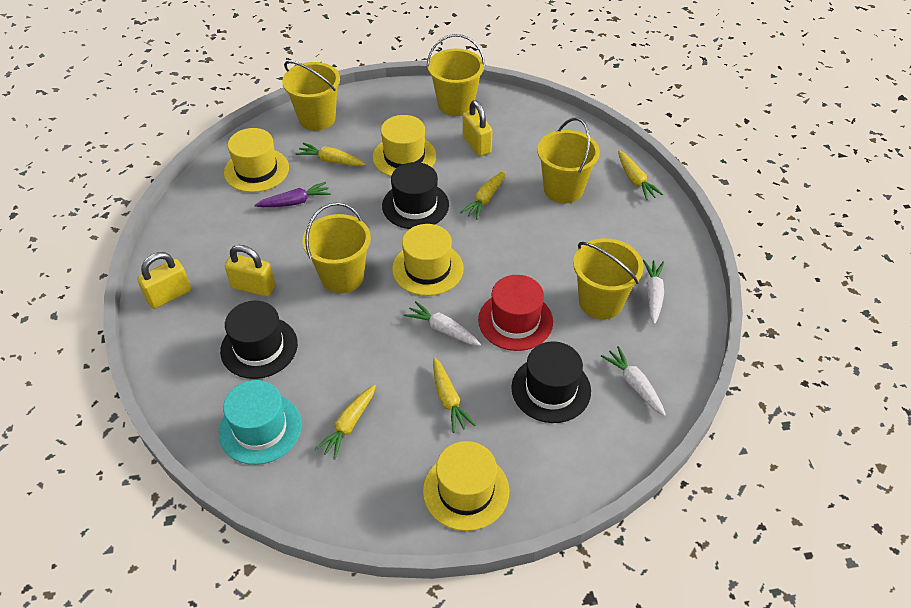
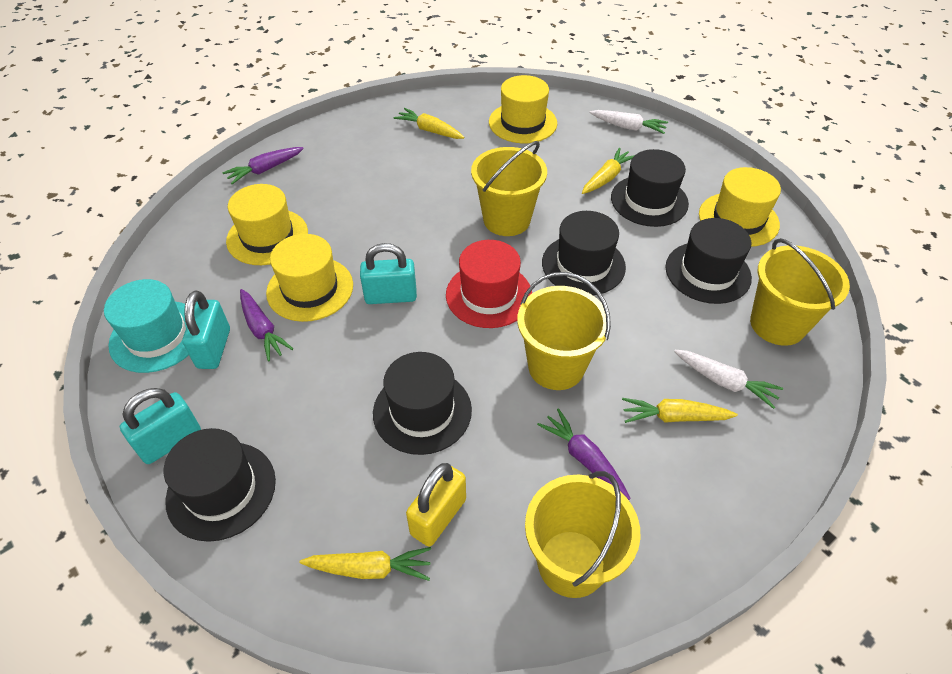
black hat: [220,301,298,379] [382,162,449,229] [511,342,591,423] = 3 -> [163,428,276,542] [373,352,472,455] [542,211,626,295] [611,149,689,227] [665,218,752,304] = 5
purple carrot: [254,182,331,207] = 1 -> [223,147,304,184] [240,289,293,362] [537,408,631,500] = 3
turquoise padlock: none = 0 -> [120,388,201,464] [182,291,230,369] [360,243,417,304] = 3
white carrot: [404,301,481,346] [601,346,666,416] [643,260,664,324] = 3 -> [589,110,668,134] [674,350,783,409] = 2
yellow bucket: [282,61,340,131] [302,202,371,293] [427,34,485,116] [537,118,600,203] [573,238,644,319] = 5 -> [471,141,547,236] [517,272,611,390] [525,471,641,598] [750,238,850,346] = 4
yellow carrot: [296,143,366,166] [315,384,376,460] [433,357,475,433] [460,171,506,220] [618,151,663,200] = 5 -> [299,547,431,581] [394,108,465,139] [582,148,635,194] [622,398,738,423] = 4
yellow padlock: [137,252,191,309] [225,245,275,296] [463,100,492,156] = 3 -> [406,463,466,547] = 1

